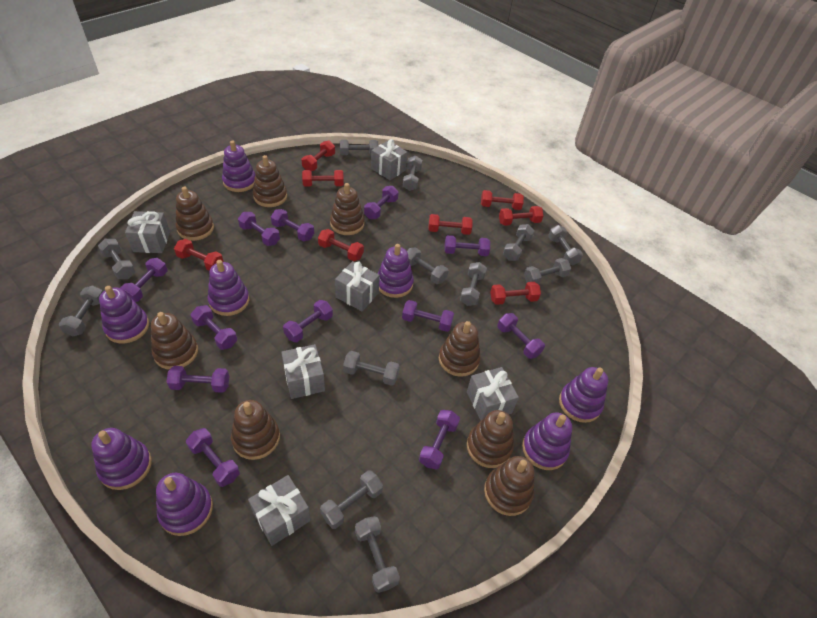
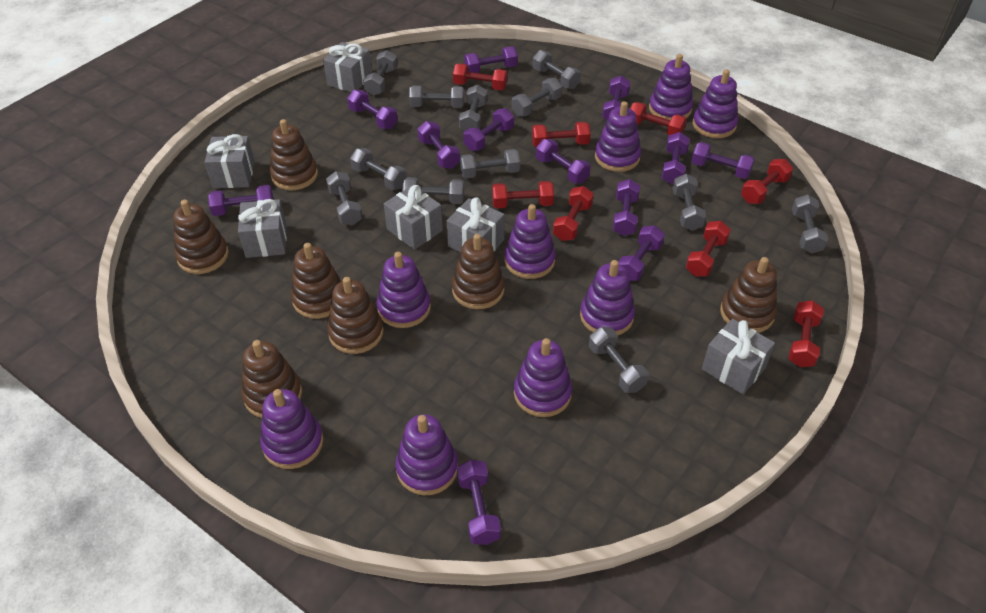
brown stacking toy: [151,312,198,370] [176,187,214,241] [231,400,280,460] [253,155,287,207] [330,183,365,235] [439,321,481,377] [467,410,514,468] [484,456,535,516] = 8 -> [173,200,229,274] [241,340,302,418] [270,119,318,190] [291,243,341,319] [327,277,384,354] [452,234,505,310] [720,257,777,333] = 7
purple stacking toy: [91,428,152,490] [99,286,149,343] [156,473,213,536] [208,260,249,316] [222,140,255,192] [378,244,414,298] [522,413,572,470] [559,367,608,423] = 8 -> [260,389,323,469] [376,252,431,328] [396,414,458,495] [504,204,556,279] [514,338,572,417] [580,260,635,335] [595,101,641,172] [649,54,693,120] [693,70,738,138] = 9

